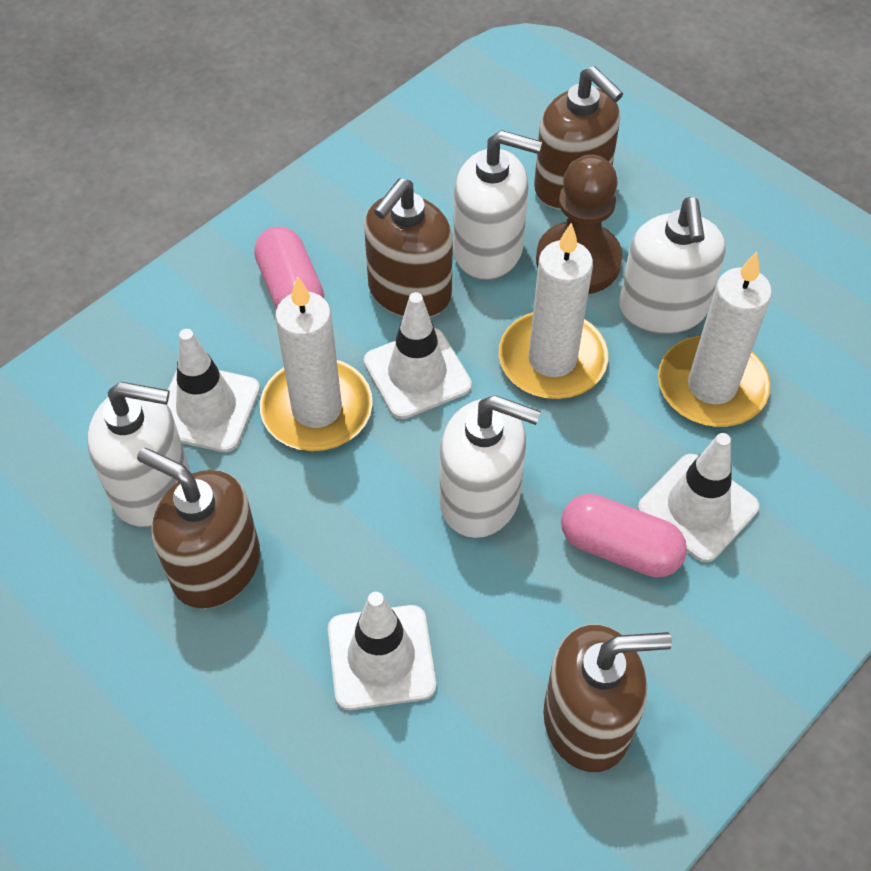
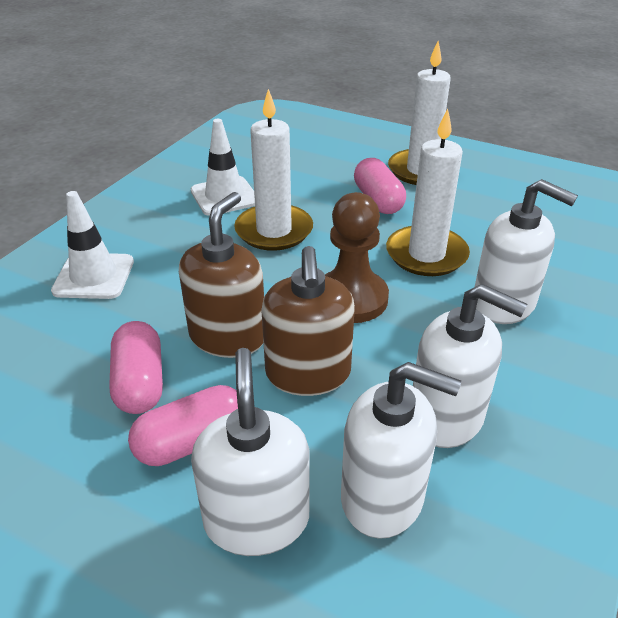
brown soap dispenser: [137,448,260,609] [364,178,453,317] [534,66,623,210] [543,624,672,772] = 4 -> [179,192,264,358] [261,246,355,396] = 2
pink capsule: [254,227,324,309] [561,494,687,577] = 2 -> [109,321,163,414] [128,385,238,466] [354,158,406,214] = 3
white traffic cone: [167,329,260,452] [328,592,436,710] [364,292,472,419] [638,433,759,562] = 4 -> [51,191,134,299] [191,119,255,216] = 2

